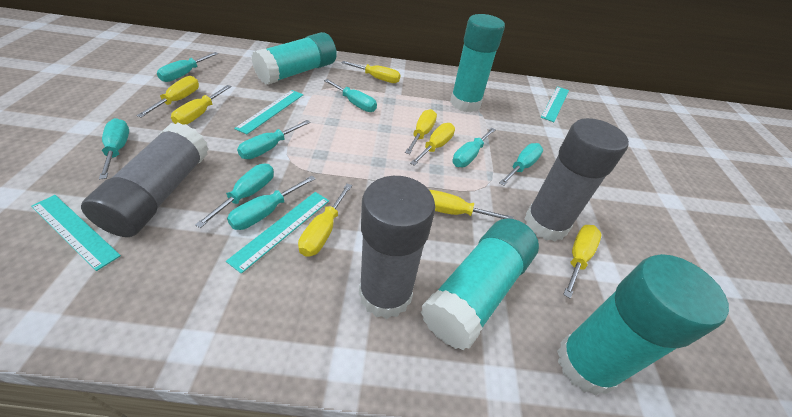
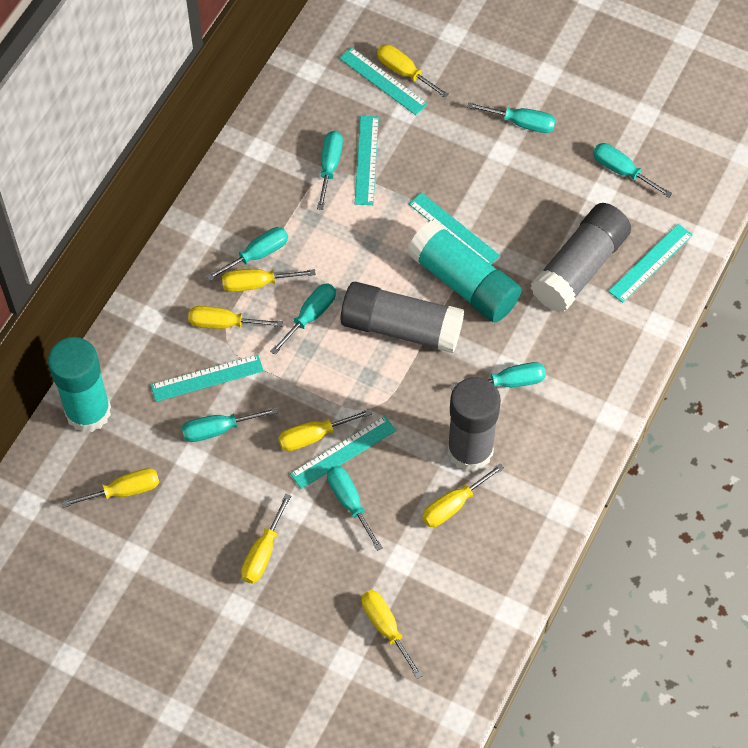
turquoise glue stick: [252,32,337,85] [421,218,539,351] [450,14,505,112] [557,254,729,396] = 4 -> [48,337,111,432] [407,220,522,322] = 2
turquoise ruler: [31,195,121,271] [226,192,329,274] [234,90,303,134] [541,86,569,122] = 4 -> [151,354,264,402] [290,416,396,489] [339,47,428,115] [355,116,379,205] [409,192,500,264] [608,224,693,303] = 6

